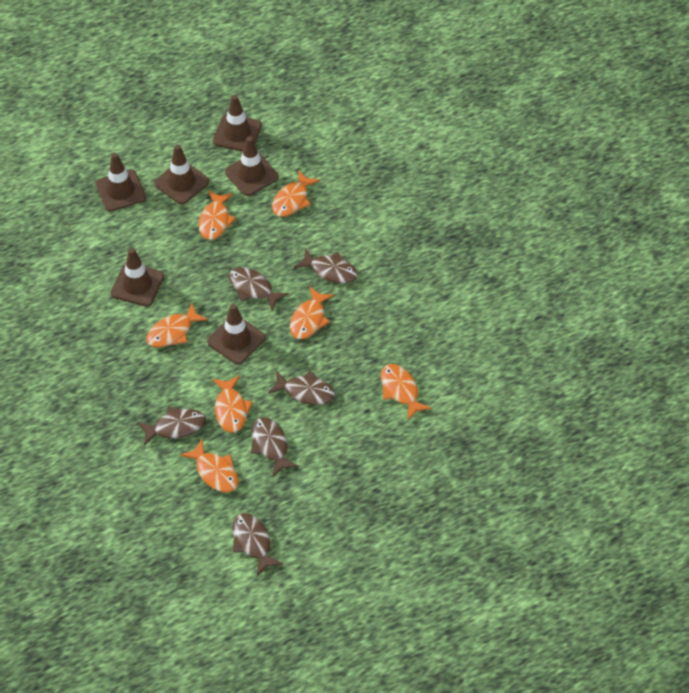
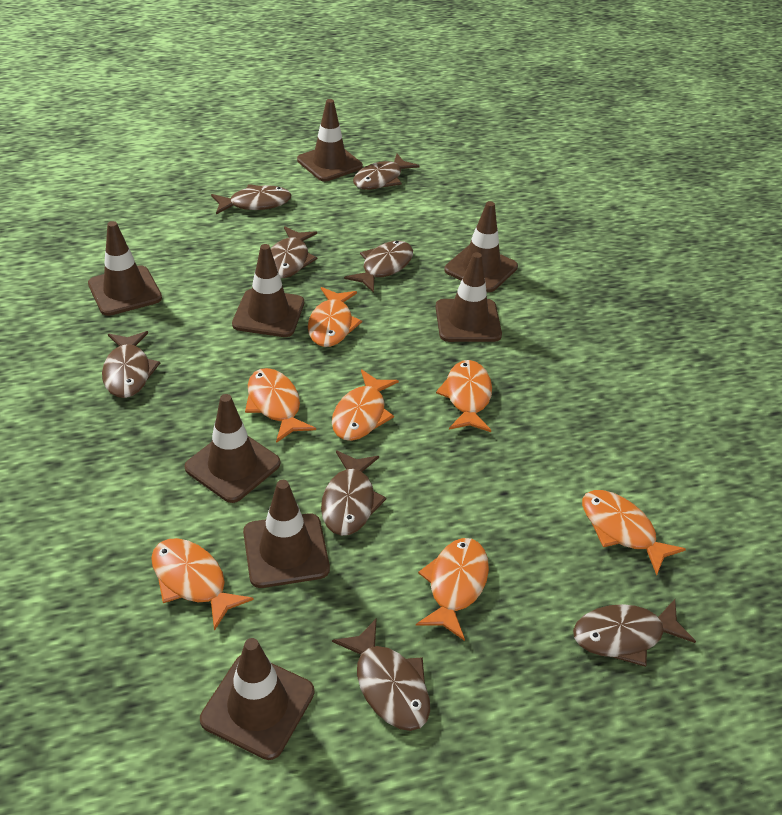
brown fish: [138,407,206,446] [229,267,289,312] [232,513,283,576] [251,417,299,476] [268,371,335,405] [294,248,358,284] = 6 -> [102,331,160,398] [211,184,291,215] [271,226,317,278] [321,451,386,536] [332,618,430,731] [344,241,413,293] [353,154,420,190] [573,599,696,667] = 8
brown traffic cone: [96,153,146,211] [111,248,164,307] [154,145,209,204] [207,304,265,365] [213,95,262,152] [225,136,279,196] = 6 -> [88,221,162,316] [185,394,280,503] [200,638,314,760] [232,244,304,337] [243,480,330,588] [297,99,363,181] [435,252,502,342] [444,201,518,292] = 8

